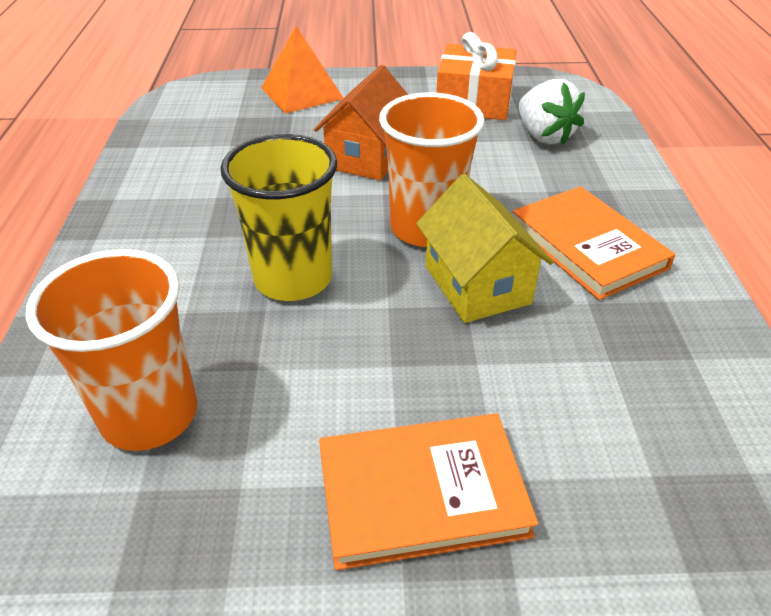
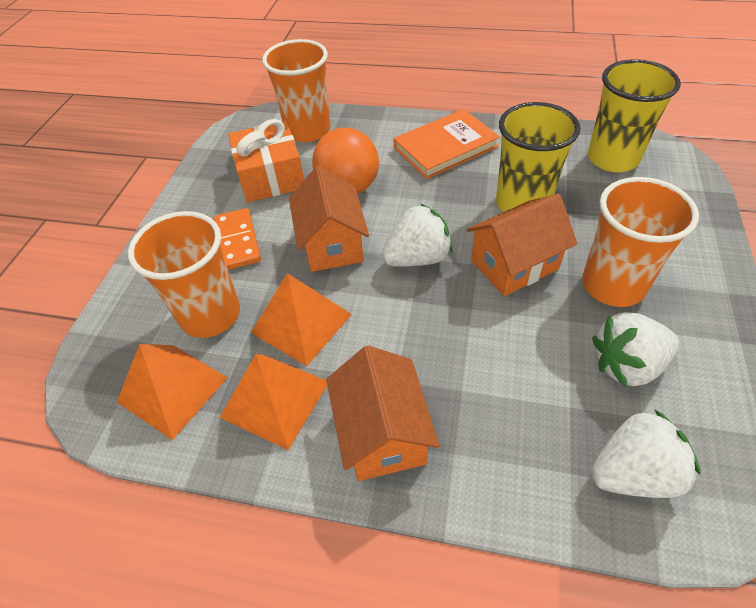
orange ball: none = 0 -> [312,128,379,194] = 1
orange book: [319,414,538,570] [513,186,675,300] = 2 -> [393,109,500,179] = 1
orange cup: [26,249,197,451] [379,93,485,247] = 2 -> [128,211,240,338] [262,39,330,142] [582,177,699,307] = 3
orange domino: none = 0 -> [214,208,261,270] = 1
orange house: [314,65,408,180] = 1 -> [289,166,369,272] [326,345,439,481] [466,194,577,296] = 3
orange pyramid: [261,26,343,114] = 1 -> [117,344,228,440] [220,354,327,450] [251,273,352,366] = 3
white strawberry: [518,79,585,145] = 1 -> [382,203,453,266] [591,409,701,498] [592,312,679,387] = 3
yellow cup: [220,134,337,301] = 1 -> [496,102,580,212] [588,59,681,172] = 2
yellow house: [416,174,553,323] = 1 -> none = 0

